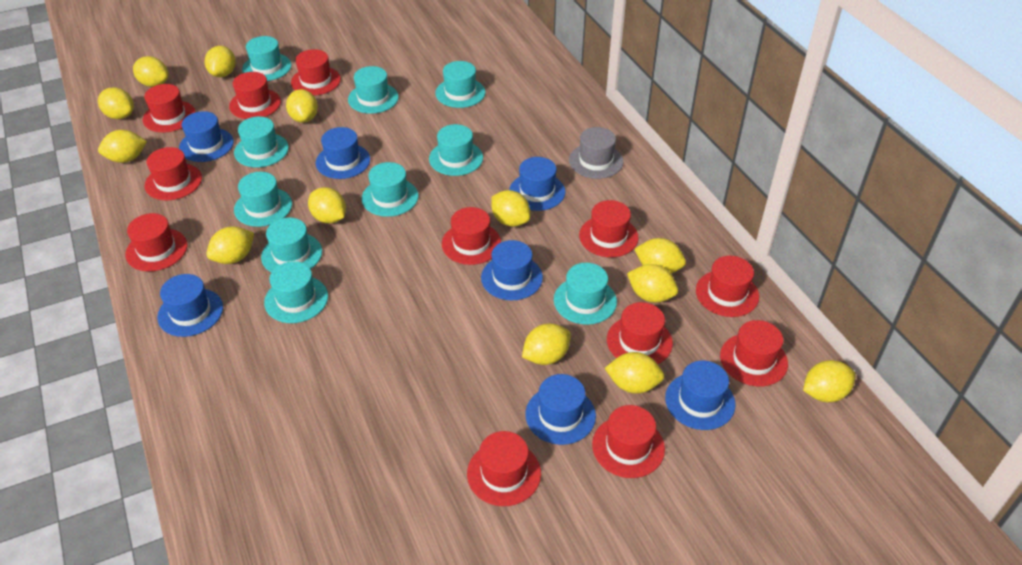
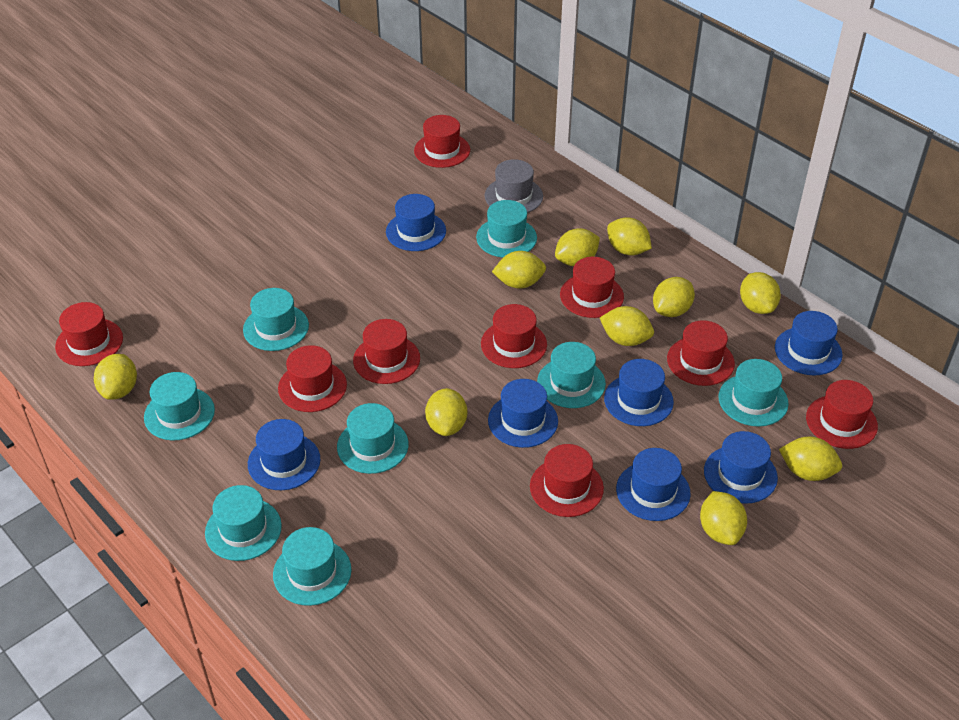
red hat: [125,213,187,271] [142,84,196,132] [145,147,202,200] [229,72,281,119] [291,49,341,95] [442,207,501,265] [467,431,541,506] [579,200,639,257] [592,405,665,478] [607,302,673,364] [696,256,759,317] [720,320,788,386] = 12 -> [55,302,123,366] [278,345,347,412] [353,319,420,384] [414,115,470,168] [481,304,547,368] [530,444,604,517] [560,257,624,318] [667,320,735,386] [806,380,878,449] = 9
turquoise hat: [234,116,289,167] [234,172,292,227] [242,36,292,81] [261,217,322,272] [264,261,328,323] [348,66,399,114] [362,162,418,217] [429,124,483,176] [435,61,485,108] [554,263,617,325] = 10 -> [144,372,215,440] [205,485,282,561] [243,288,309,351] [273,527,351,606] [337,403,409,474] [476,200,537,258] [537,342,606,408] [718,359,789,427] = 8
yellow lemon: [98,87,134,119] [98,130,147,163] [133,56,168,87] [205,46,236,77] [206,226,254,264] [286,89,318,123] [308,187,346,224] [491,190,530,227] [522,323,571,365] [605,352,664,394] [627,264,678,303] [635,238,686,273] [803,360,856,402] = 13 -> [94,354,137,400] [425,388,467,436] [492,251,546,288] [555,228,600,266] [600,306,654,346] [607,217,652,255] [653,277,695,317] [700,491,747,545] [740,272,781,314] [779,436,842,481] = 10

